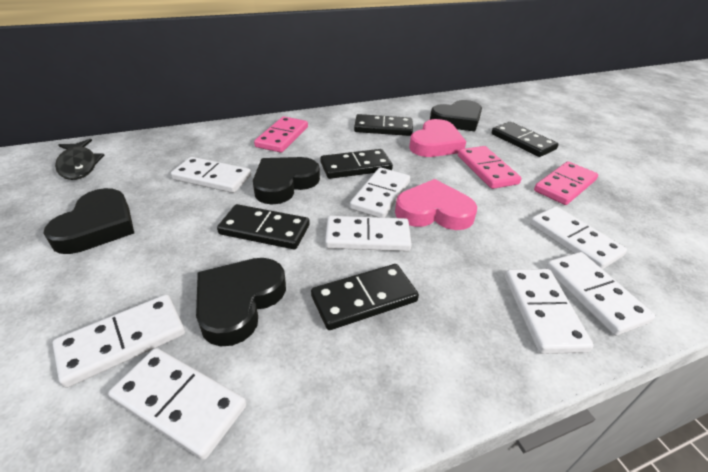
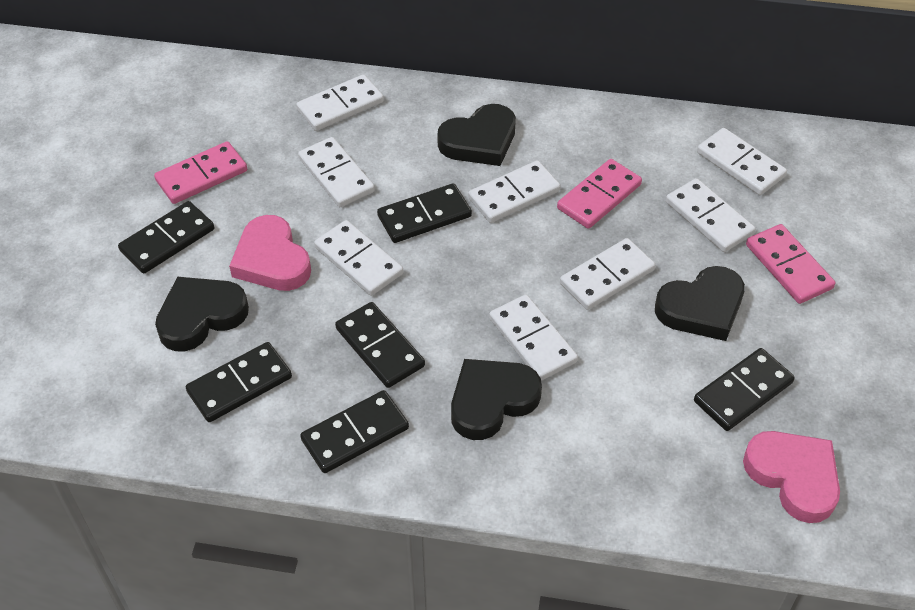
black domino: [217,204,310,249] [311,264,419,330] [320,149,393,179] [354,114,413,136] [492,122,559,157] = 5 -> [118,201,214,273] [186,342,292,422] [300,390,409,473] [335,302,425,388] [377,183,472,243] [694,348,795,431] = 6
black fish: [55,139,104,180] = 1 -> none = 0

